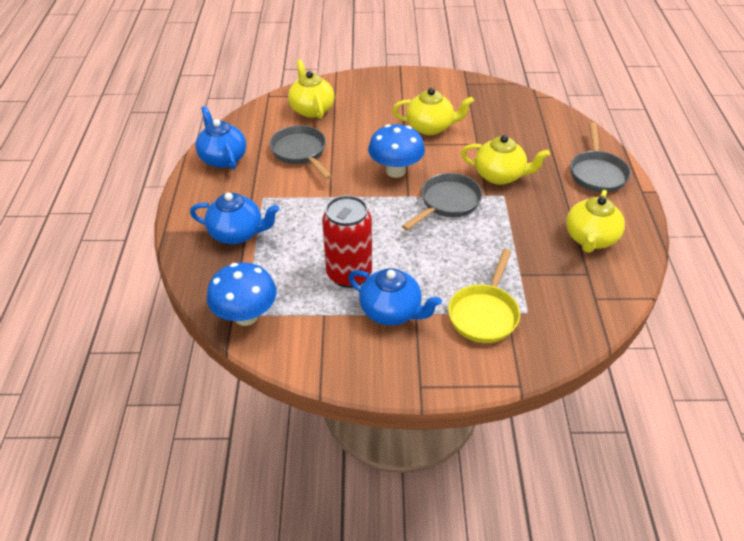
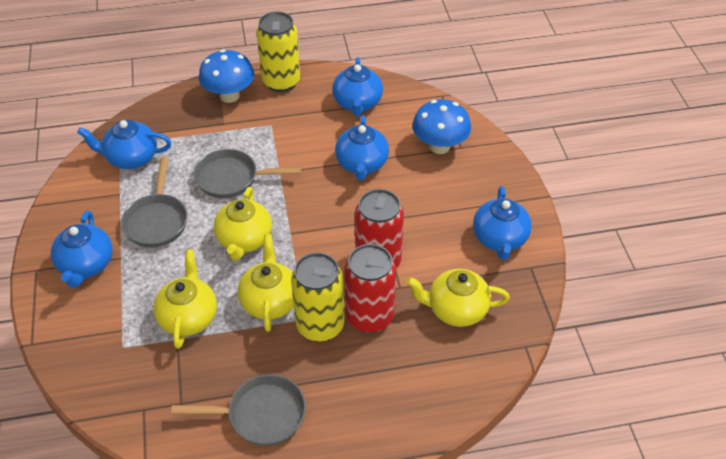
blue teapot: [190,192,279,244] [195,106,246,170] [348,268,442,325] = 3 -> [51,211,113,288] [77,120,171,169] [332,57,383,116] [335,115,389,180] [473,186,532,260] = 5
red can: [322,195,372,288] = 1 -> [344,244,396,333] [355,189,404,269] = 2
yellow can: none = 0 -> [257,12,300,92] [291,253,345,342] = 2
yellow pan: [448,249,520,343] = 1 -> none = 0

